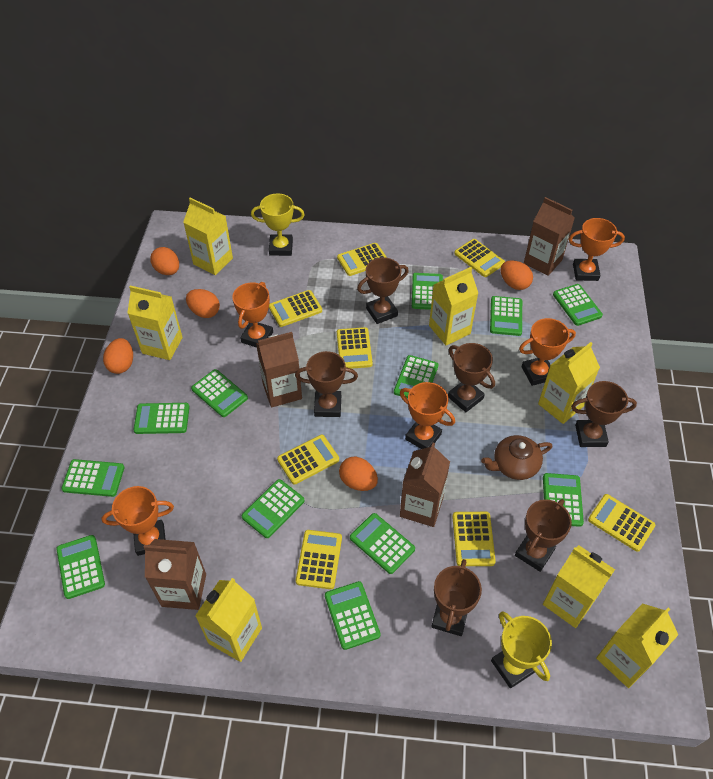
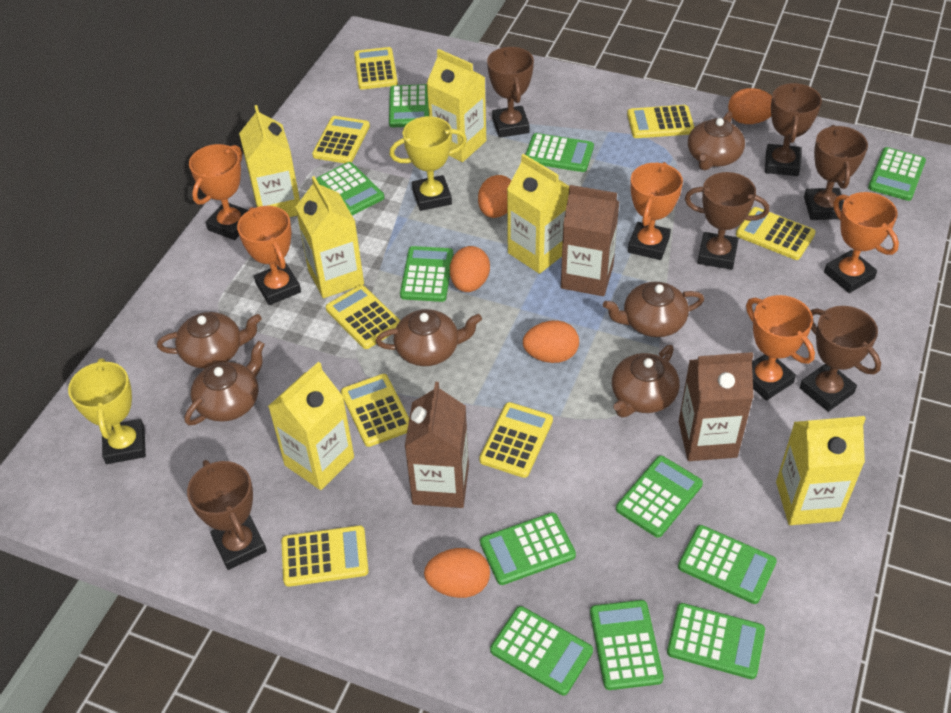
brown carton: [144,539,206,610] [256,332,302,407] [400,443,450,527] [524,197,575,276] = 4 -> [405,382,469,508] [561,185,619,296] [679,352,754,461] = 3
brown teapot: [481,435,552,480] = 1 -> [157,312,262,369] [184,341,265,425] [376,309,482,366] [603,282,704,337] [612,345,680,418] [688,111,745,170] = 6
green calculator: [56,535,105,599] [61,459,124,497] [133,403,189,434] [191,369,248,417] [242,479,305,538] [325,581,381,650] [350,513,415,574] [394,355,438,398] [412,273,443,310] [490,296,522,336] [543,473,584,527] [553,284,603,326] = 12 -> [316,162,384,215] [389,84,429,127] [400,246,453,302] [480,512,576,585] [490,606,593,696] [525,133,594,172] [590,600,664,690] [616,456,703,537] [667,603,765,679] [678,525,777,604] [868,147,926,201] = 11
yellow carton: [128,286,183,360] [183,198,233,275] [195,578,262,662] [429,267,478,346] [538,342,600,424] [543,545,615,628] [596,603,678,688] = 7 -> [239,105,300,217] [268,362,354,490] [296,176,364,298] [426,49,486,162] [507,154,569,274] [776,416,866,525] = 6

